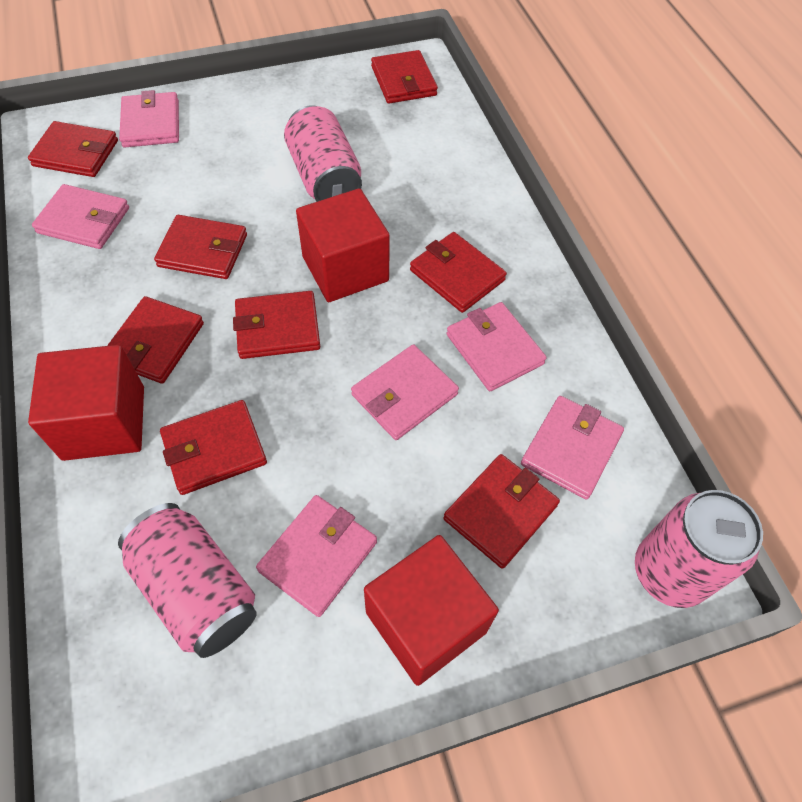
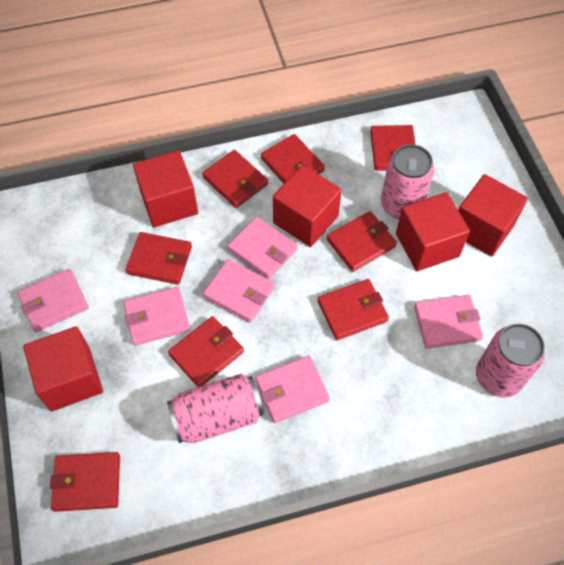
red cube: [28,345,144,461] [296,188,390,302] [364,535,499,686] = 3 -> [23,326,103,411] [133,150,198,227] [273,165,342,247] [396,192,470,271] [458,174,528,257] = 5

